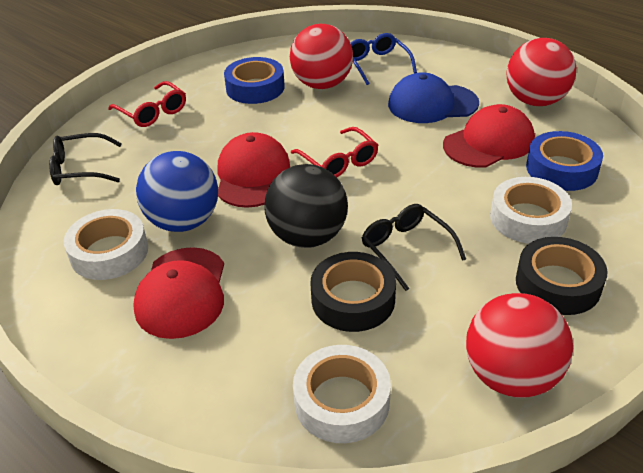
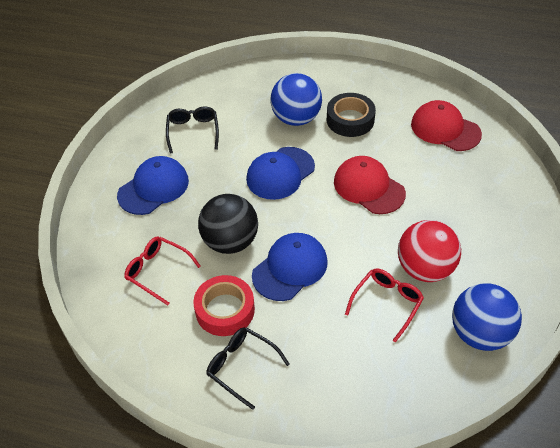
black tape: [311,252,396,332] [516,237,607,315] = 2 -> [327,93,376,137] = 1
blue ball: [136,151,218,232] = 1 -> [271,73,322,126] [452,283,522,351] = 2
blue cap: [388,72,479,123] = 1 -> [117,156,189,215] [246,147,315,200] [252,233,328,301] = 3
blue glasses: [350,33,417,85] = 1 -> none = 0
blue tape: [224,57,285,104] [526,131,603,191] = 2 -> none = 0
red ball: [290,24,353,89] [466,293,573,398] [506,38,576,106] = 3 -> [398,220,461,282] = 1
red cap: [133,247,224,339] [218,132,290,208] [443,104,535,168] = 3 -> [334,156,406,214] [411,100,482,151] = 2
red tape: none = 0 -> [193,275,255,336] = 1
white tape: [64,209,148,280] [293,345,391,443] [490,177,572,244] = 3 -> none = 0

